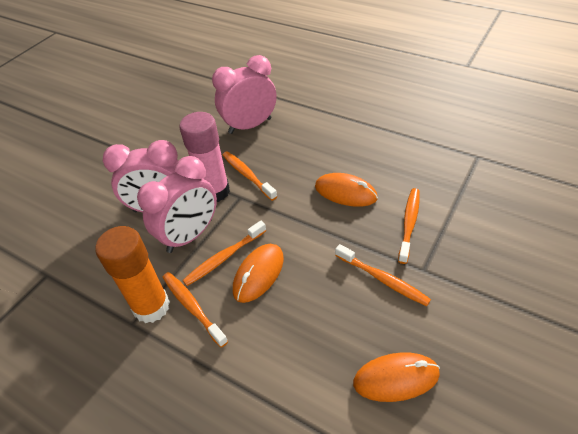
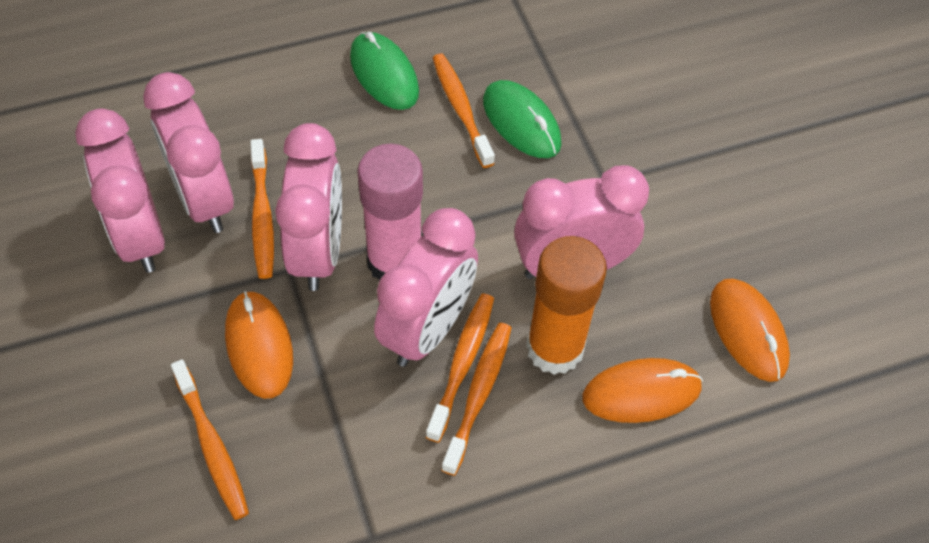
green mouse: none = 0 -> [350,32,419,110] [483,80,562,158] = 2
pink clock: [103,140,178,212] [137,156,217,253] [212,55,277,134] = 3 -> [75,108,165,273] [143,72,234,233] [275,123,342,291] [374,208,478,367] [514,165,649,279] = 5

